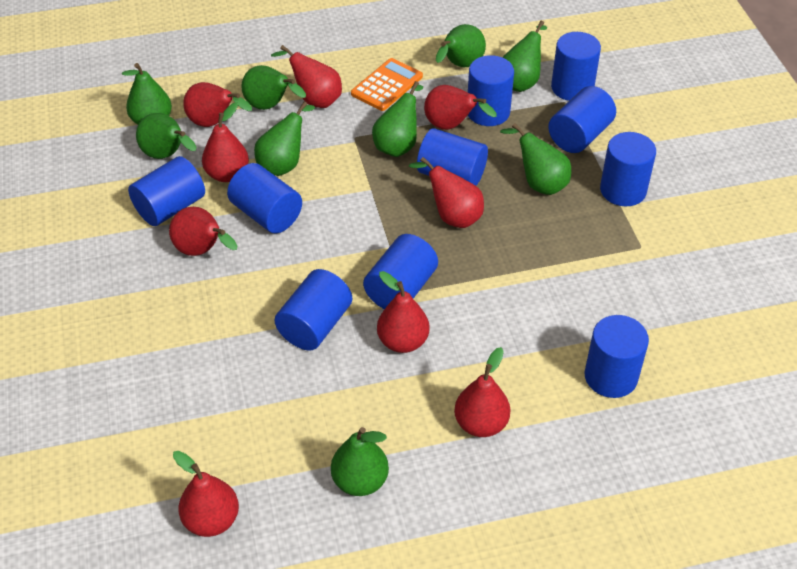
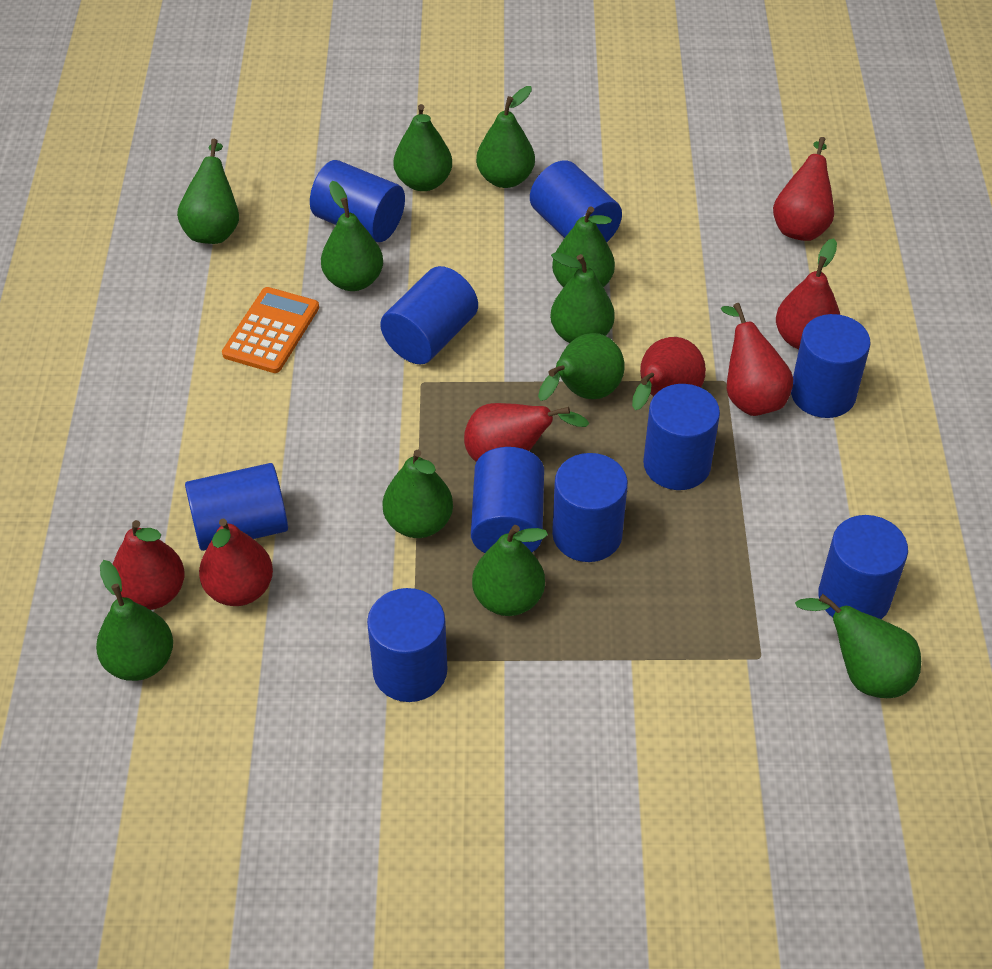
green pear: [122,63,172,125] [136,113,196,159] [241,65,306,110] [254,101,315,176] [331,427,389,496] [372,81,423,157] [436,24,486,67] [500,123,571,195] [502,21,547,92] = 9 -> [96,560,173,681] [177,139,239,244] [321,181,383,291] [383,450,453,538] [394,104,452,191] [472,525,548,616] [476,86,535,188] [538,333,625,401] [550,253,615,343] [552,206,615,287] [795,594,921,698] = 11
red pear: [169,207,237,256] [173,451,239,537] [183,82,252,127] [202,102,249,182] [271,45,342,108] [377,271,430,353] [409,157,484,228] [424,85,497,130] [454,347,510,437] = 9 -> [113,520,185,610] [199,518,273,606] [464,403,589,462] [632,337,706,410] [721,303,793,416] [773,137,834,241] [776,239,840,349] = 7

